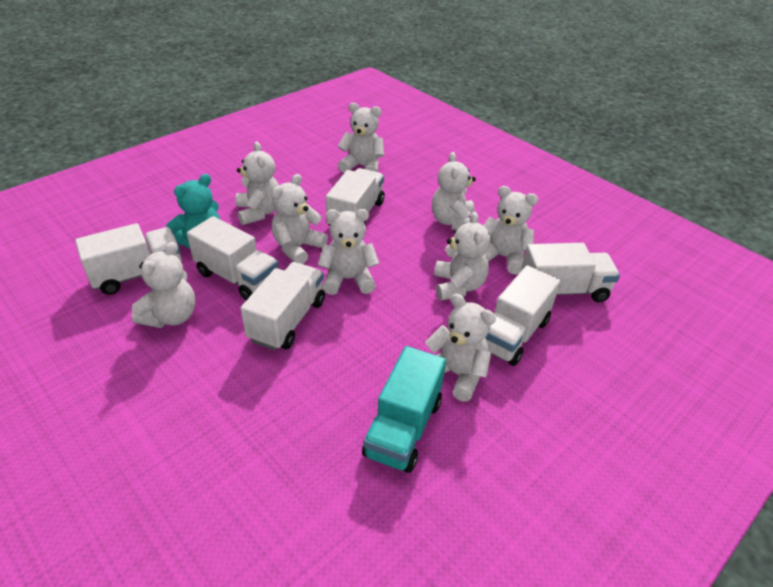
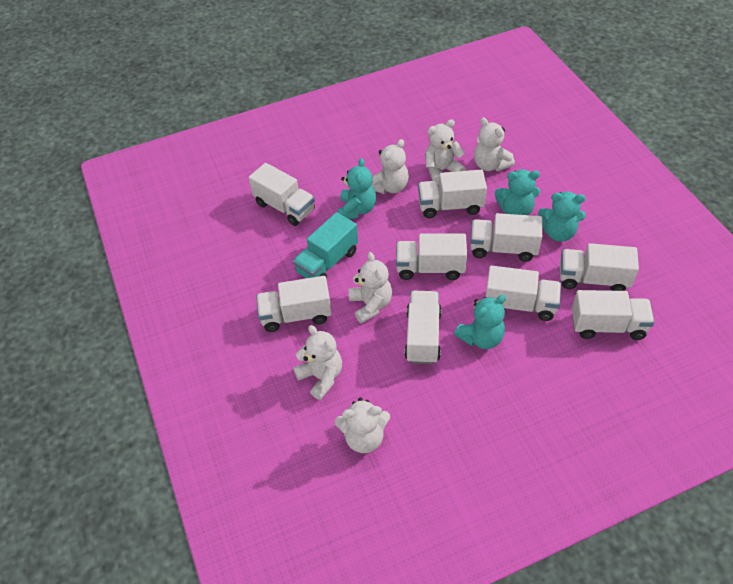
turquoise teddy bear: [166,174,221,248] = 1 -> [338,158,376,219] [454,295,506,349] [495,169,540,215] [538,192,586,242] = 4
white teddy bear: [132,242,195,328] [235,142,279,225] [272,174,328,264] [318,209,379,295] [338,103,384,173] [425,294,496,402] [432,152,476,230] [434,212,490,301] [483,186,538,275] = 9 -> [293,325,342,400] [335,397,390,453] [349,252,392,324] [371,139,409,194] [425,119,466,185] [474,118,515,171] = 6
white truck: [75,223,182,295] [187,216,279,300] [240,262,325,351] [326,168,385,226] [486,265,560,366] [521,243,620,302] = 6 -> [249,163,315,226] [256,276,332,332] [396,234,467,280] [404,291,442,364] [418,170,487,218] [470,213,542,262] [485,265,561,321] [560,243,639,291] [572,290,654,340] = 9

